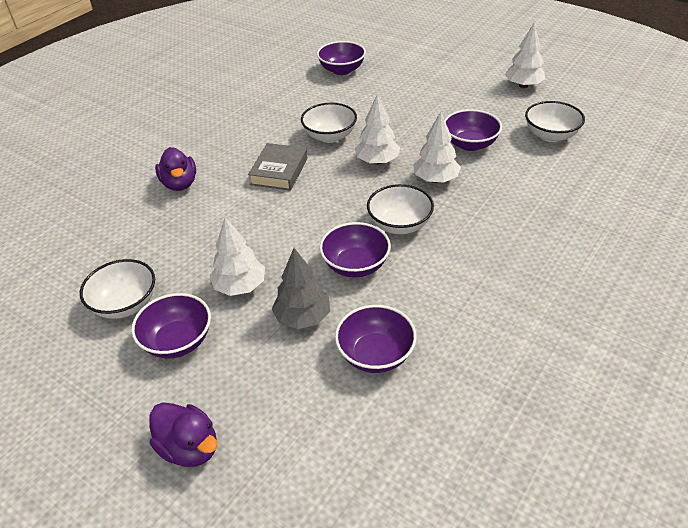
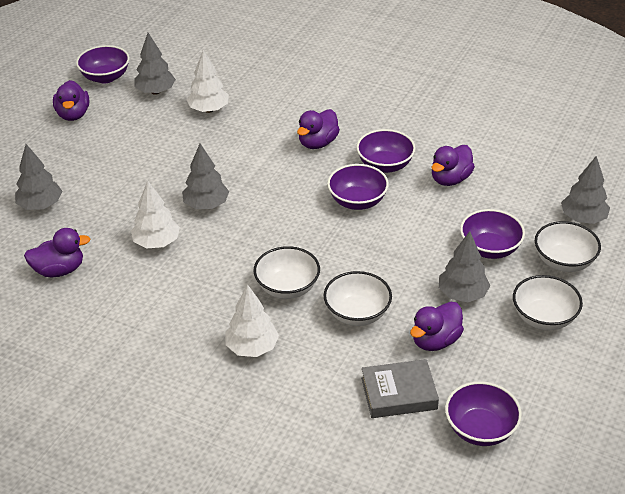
grey tree: [272,248,330,329] = 1 -> [15,144,62,210] [134,33,176,95] [182,143,229,209] [439,231,490,302] [561,156,610,224] = 5
purple duck: [149,402,218,467] [155,147,196,191] = 2 -> [24,228,90,278] [53,80,89,121] [297,109,340,149] [410,302,464,351] [432,145,475,186] = 5
white tree: [210,217,265,296] [355,95,400,165] [413,112,461,183] [505,22,546,88] = 4 -> [131,180,180,249] [186,50,229,113] [226,284,279,357] = 3

